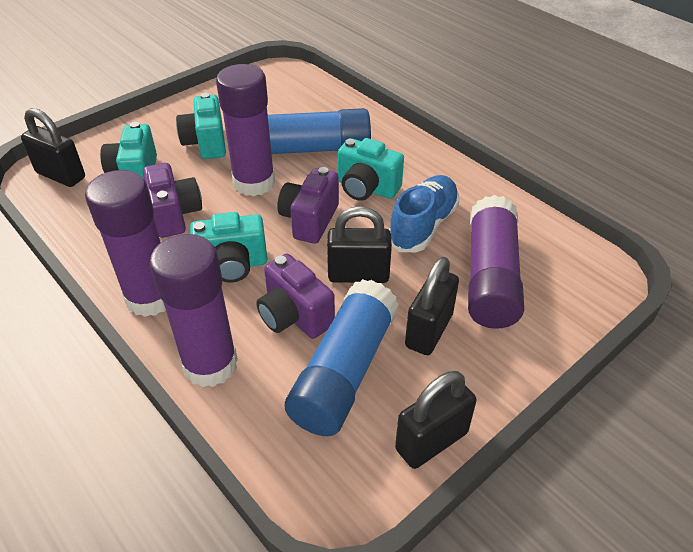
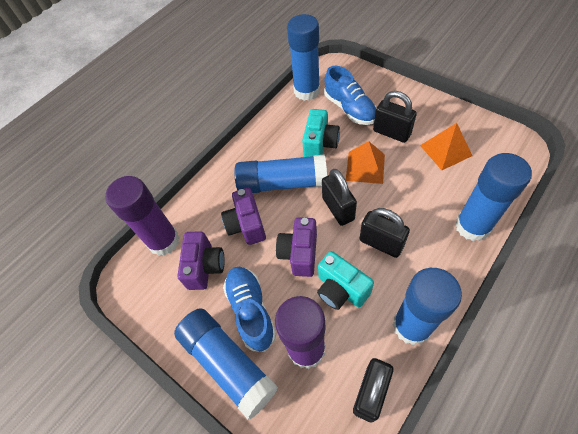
blue glue stick: [268,108,371,154] [285,279,399,436] = 2 -> [174,308,278,420] [234,154,327,193] [287,14,320,101] [393,268,462,345] [455,153,532,241] = 5
blue shoe: [389,175,460,252] = 1 -> [223,266,276,352] [324,66,377,125] = 2
orange pyramid: none = 0 -> [346,141,385,184] [420,123,472,170] = 2
purple glue stick: [85,170,166,317] [149,234,238,387] [216,64,275,196] [468,195,524,329] = 4 -> [105,176,180,256] [275,296,326,369] = 2
turquoise camera: [100,122,157,179] [176,93,226,159] [190,212,267,283] [338,138,404,201] = 4 -> [302,109,340,157] [317,251,374,310] = 2

